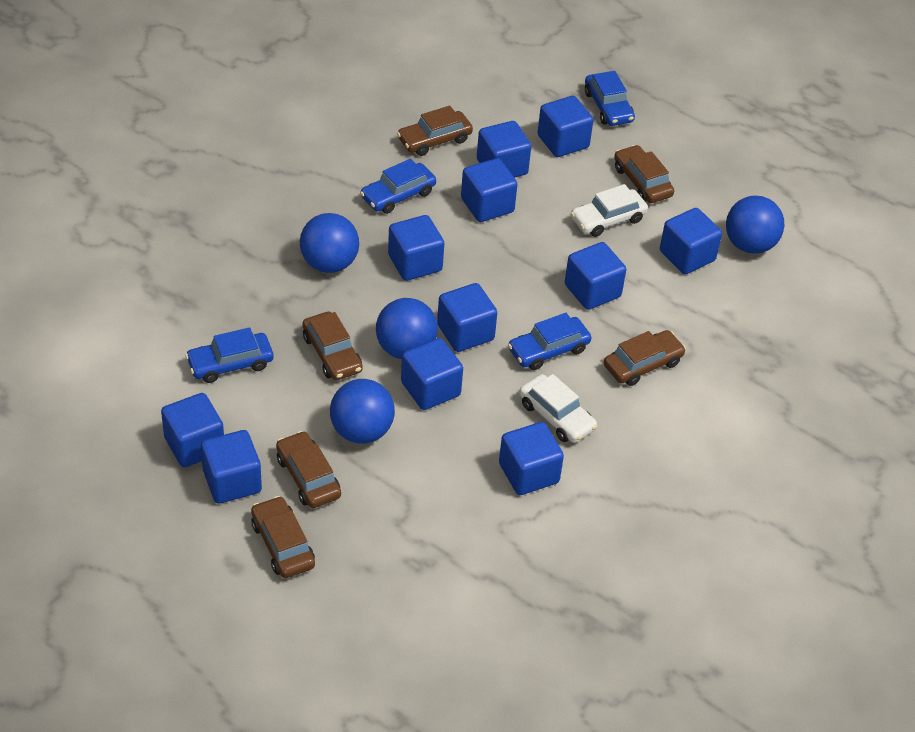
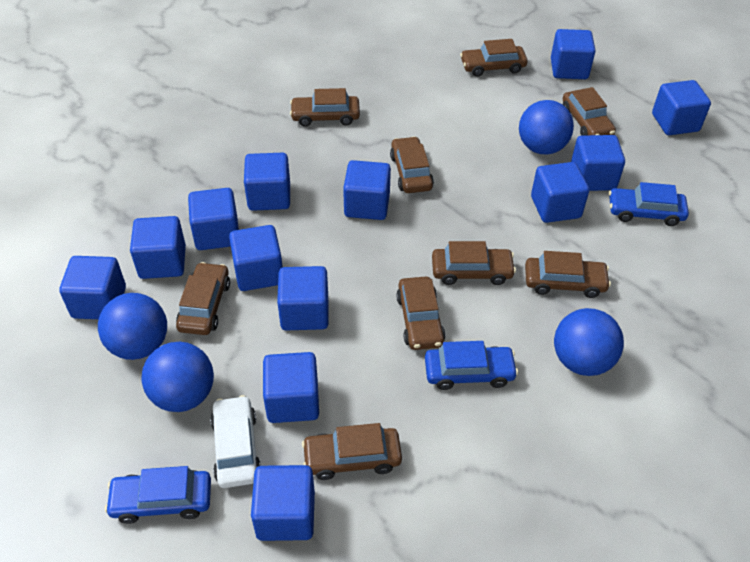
blue car: [185,327,274,383] [360,159,436,214] [508,313,591,370] [585,71,635,126] = 4 -> [105,466,211,524] [425,341,518,390] [609,182,689,226] = 3
blue cube: [161,393,224,467] [201,430,262,504] [388,215,444,281] [401,338,463,410] [437,283,497,352] [461,158,518,222] [477,121,531,178] [499,422,564,495] [537,96,594,157] [565,242,626,310] [660,208,722,274] = 11 -> [59,256,126,319] [130,216,186,279] [188,188,239,250] [229,225,283,291] [244,153,290,211] [251,465,315,541] [263,352,319,423] [277,266,329,330] [343,160,391,220] [531,162,589,223] [551,29,596,79] [571,135,625,191] [652,80,711,135] = 13
brown car: [251,496,315,578] [276,431,341,508] [302,312,363,380] [397,106,473,156] [604,330,686,386] [614,145,674,203] = 6 -> [176,262,230,335] [290,88,360,127] [302,423,402,480] [390,136,434,193] [396,277,445,350] [432,241,516,285] [460,39,528,77] [525,251,611,298] [563,87,616,136] = 9
white car: [519,374,597,443] [571,184,648,237] = 2 -> [210,395,261,488] = 1

